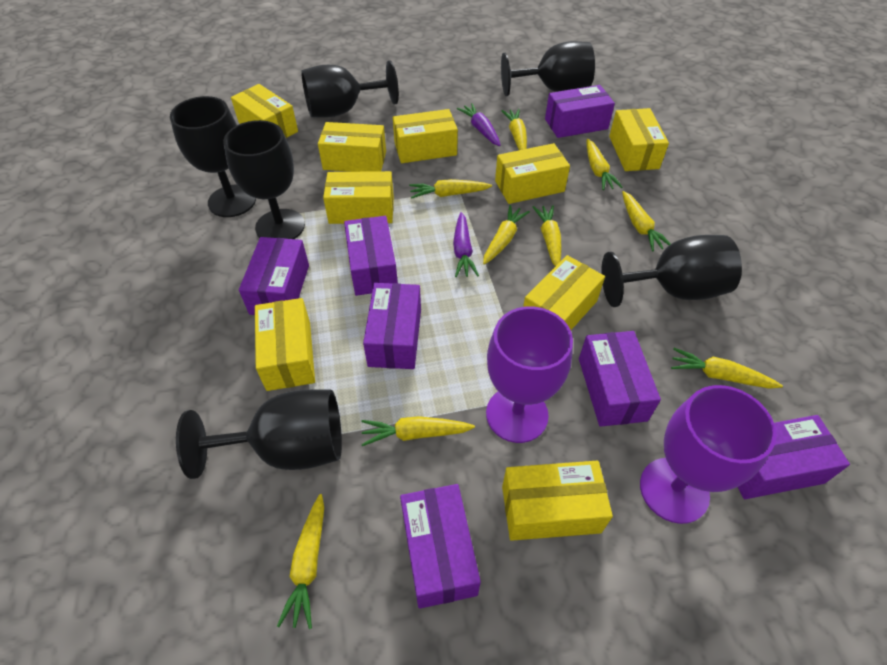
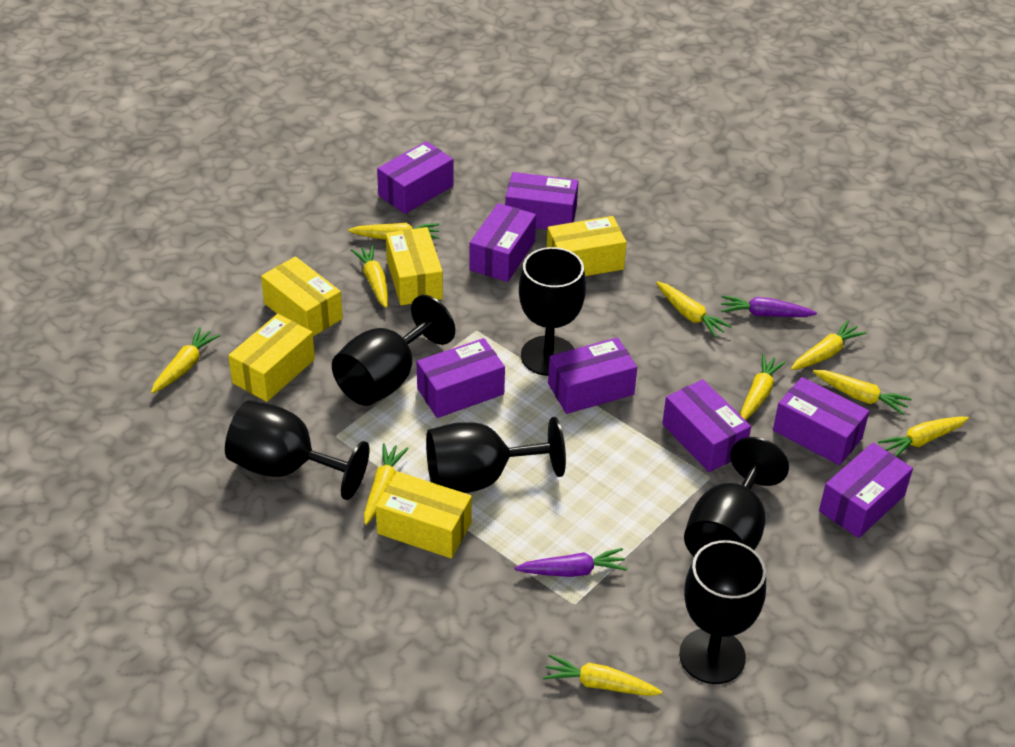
purple box: [239,237,309,315] [344,216,398,296] [363,283,421,369] [400,484,481,609] [545,85,615,138] [579,331,661,427] [738,415,850,499] = 7 -> [377,141,454,214] [417,338,505,418] [469,203,536,282] [505,172,578,230] [548,337,637,414] [662,379,751,472] [773,377,869,465] [819,443,913,538] = 8
purple goblet: [486,307,573,443] [640,385,777,524] = 2 -> none = 0
yellow box: [231,84,298,138] [255,298,315,391] [318,122,386,172] [323,171,394,224] [393,109,458,163] [495,143,570,204] [502,461,613,541] [523,255,605,330] [609,108,669,171] = 9 -> [228,314,315,402] [261,256,343,336] [376,471,472,558] [386,227,443,305] [547,216,627,276] = 5
yellow carrot: [277,494,324,629] [361,416,475,446] [409,179,492,199] [483,205,530,265] [502,109,527,150] [533,205,562,266] [586,139,622,190] [622,191,671,251] [671,348,783,389] = 9 -> [151,327,220,394] [348,223,440,240] [351,245,388,308] [364,443,409,525] [543,654,662,696] [656,281,732,338] [740,354,786,420] [791,320,866,370] [813,370,912,415] [878,417,969,457] = 10

